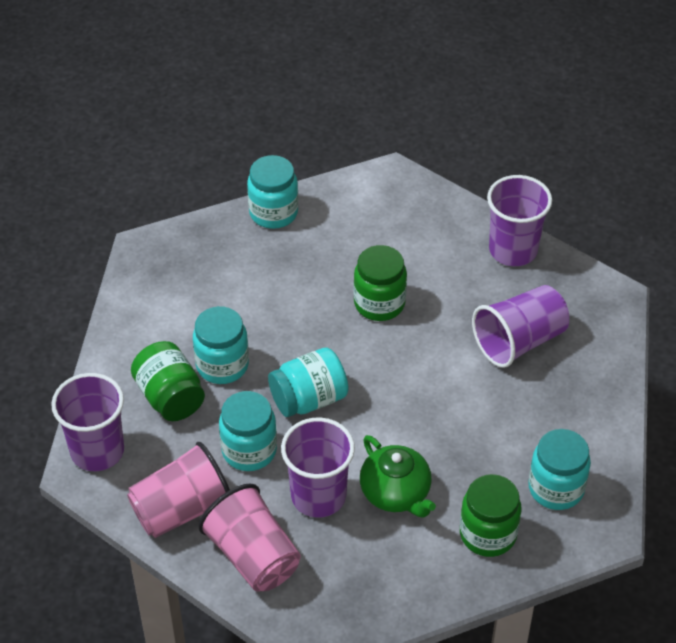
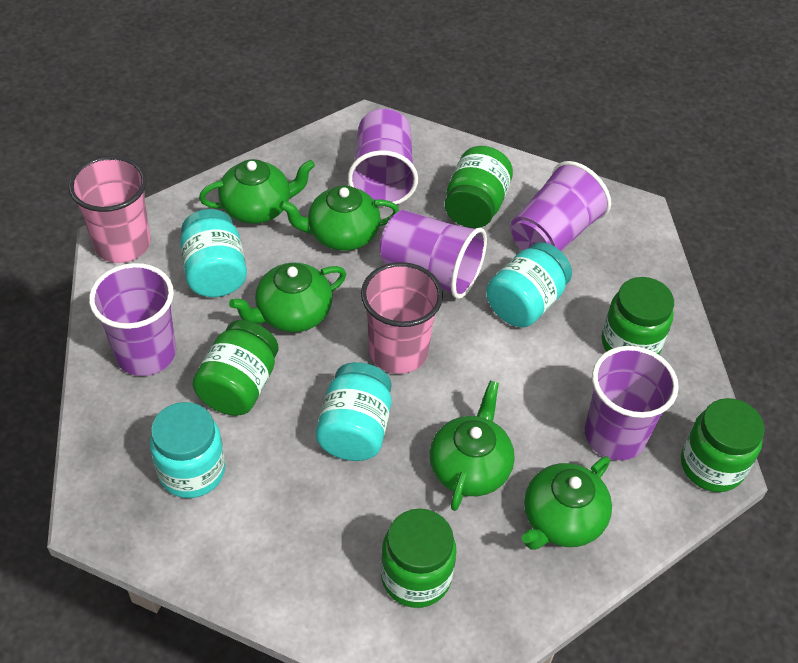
green jar: [131,341,205,421] [354,245,407,321] [460,474,522,557] = 3 -> [192,320,278,416] [381,509,457,608] [445,146,513,228] [601,277,674,355] [681,398,765,492] = 5
green teapot: [360,435,436,518] = 1 -> [199,159,315,224] [229,263,346,332] [279,185,399,251] [430,380,515,511] [522,457,612,550] = 5
purple cup: [51,373,124,471] [281,418,355,518] [472,285,569,368] [487,175,552,266] = 4 -> [89,263,176,376] [348,109,418,207] [380,210,487,299] [510,161,611,252] [585,346,679,460] = 5
turquoise jar: [193,306,249,384] [219,391,277,471] [247,155,299,229] [268,347,348,417] [529,429,591,510] = 5 -> [150,402,225,498] [180,209,247,297] [316,362,392,461] [486,242,572,327] = 4

